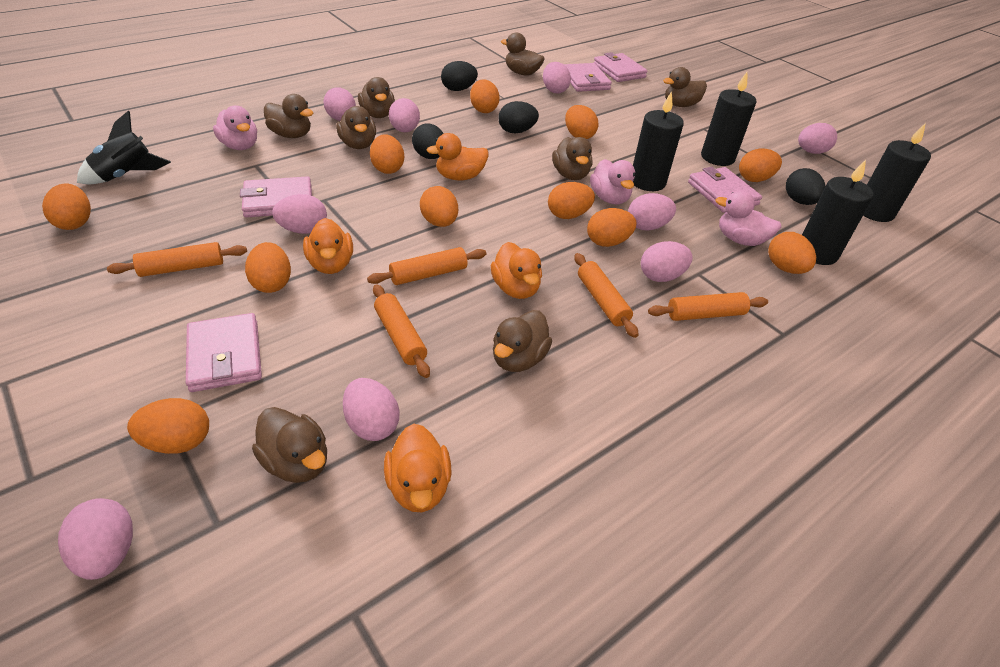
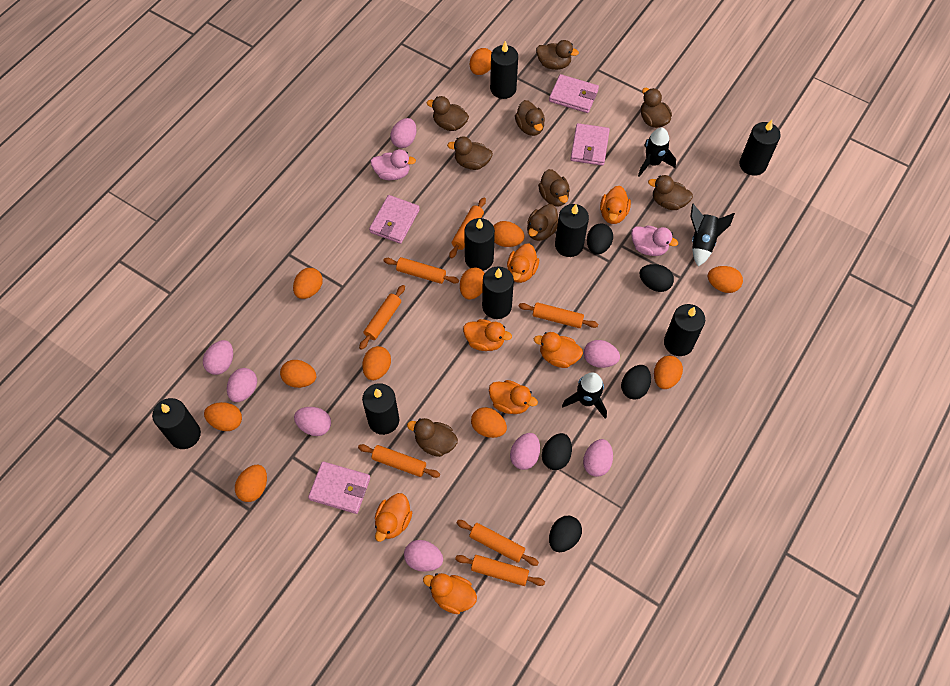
black candle: [633,91,684,191] [701,72,757,166] [802,160,874,265] [863,123,931,222] = 4 -> [152,398,201,449] [362,383,399,435] [464,218,495,271] [482,266,514,319] [490,41,518,99] [555,204,589,257] [664,304,705,356] [739,120,781,176] = 8
black egg: [412,123,444,159] [441,61,478,91] [498,101,539,133] [786,168,826,205] = 4 -> [542,433,572,470] [549,516,582,552] [587,224,613,255] [621,365,651,399] [639,264,674,292] = 5
black rocket: [77,111,171,184] = 1 -> [562,372,607,419] [638,127,676,177] [690,204,735,266] = 3
brown duck: [252,407,327,483] [264,94,313,138] [336,106,376,149] [358,77,395,118] [493,310,552,372] [501,32,545,76] [552,137,592,180] [663,67,707,107] = 8 -> [407,418,458,457] [427,96,469,131] [447,136,493,170] [515,100,545,136] [527,204,558,241] [536,40,579,70] [538,169,570,207] [641,88,672,128] [648,175,693,210] = 9
orange duck: [303,218,353,274] [384,424,452,512] [426,133,488,181] [491,242,542,299] = 4 -> [375,493,412,542] [423,573,477,614] [463,319,512,351] [489,380,538,414] [507,244,539,283] [534,332,583,368] [600,186,631,224] = 7
orange rolling pin: [107,242,247,277] [367,247,486,285] [373,284,430,378] [574,253,638,338] [648,292,768,321] = 5 -> [358,444,440,478] [359,285,405,350] [383,257,459,284] [449,197,486,258] [455,555,545,586] [457,520,539,566] [519,302,598,328] = 7
pink duck: [213,105,257,150] [590,159,635,204] [715,190,782,246] = 3 -> [370,149,416,180] [631,226,678,256] = 2
pink egg: [58,498,133,580] [272,194,327,234] [324,87,356,121] [343,378,399,441] [389,98,420,132] [543,62,571,94] [628,193,676,231] [641,241,692,282] [798,123,837,154] = 9 -> [203,340,233,375] [227,368,257,402] [294,407,331,436] [390,118,417,148] [404,540,443,572] [510,433,540,470] [583,439,613,477] [584,340,620,368] = 8
pink wallet: [186,313,262,392] [240,176,312,218] [564,63,612,92] [594,52,648,82] [688,167,762,213] = 5 -> [308,461,370,514] [369,195,420,244] [549,74,599,113] [570,123,610,166] = 4

